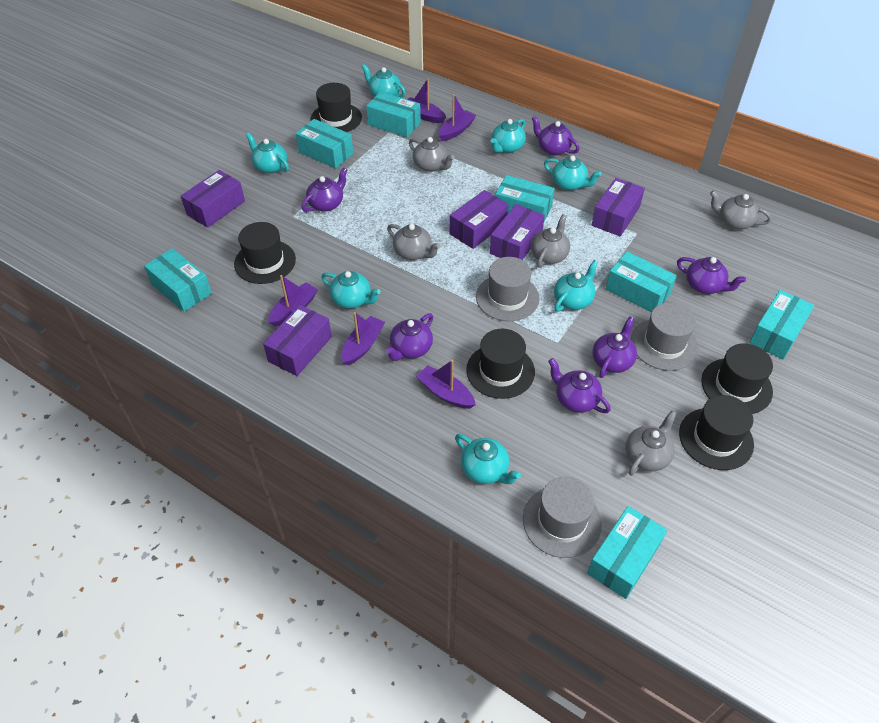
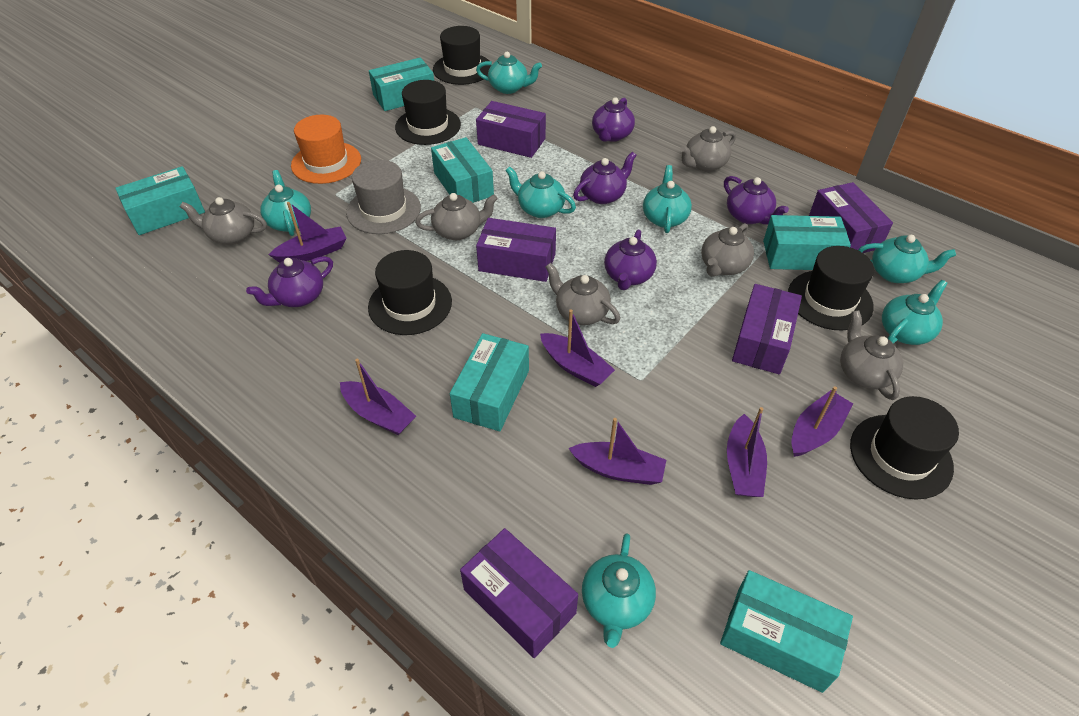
grey hat: [476,257,540,321] [523,477,602,558] [631,303,699,371] = 3 -> [346,160,421,234] = 1
grey teapot: [387,224,440,260] [409,137,455,172] [531,214,570,268] [625,410,677,476] [710,190,772,230] = 5 -> [180,197,267,245] [415,193,498,240] [546,263,620,325] [680,126,736,171] [701,223,754,277] [840,310,903,400] = 6
orange hat: none = 0 -> [291,115,361,184] = 1
purple boat: [268,275,318,326] [341,312,385,366] [407,78,446,123] [416,360,476,409] [439,94,476,141] = 5 -> [269,202,347,263] [340,359,416,435] [540,309,615,387] [568,418,666,485] [727,407,767,497] [791,386,853,457] = 6
purple teapot: [301,168,347,212] [385,313,433,361] [532,116,579,156] [548,358,611,413] [592,316,637,378] [677,257,746,294] = 6 -> [246,256,333,307] [573,152,637,204] [592,97,635,142] [604,230,657,290] [724,176,789,225] = 5
turquoise box: [144,248,212,312] [296,119,353,169] [366,91,421,137] [495,175,555,222] [587,506,667,599] [606,252,677,312] [749,290,815,360] = 7 -> [115,166,205,235] [369,57,434,111] [431,137,494,203] [450,333,529,431] [720,570,853,693] [763,215,851,270] = 6

